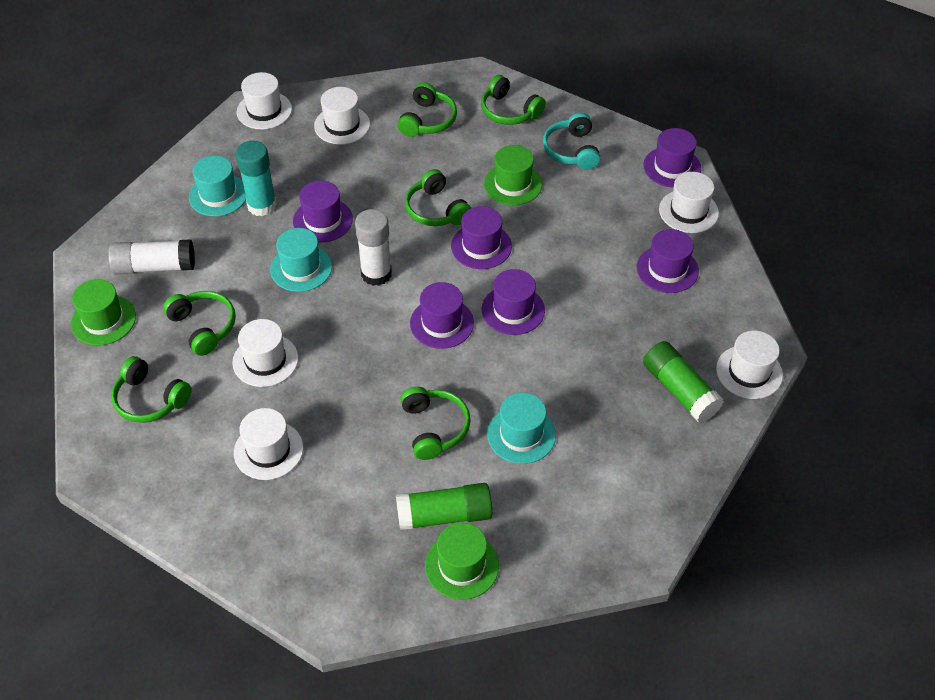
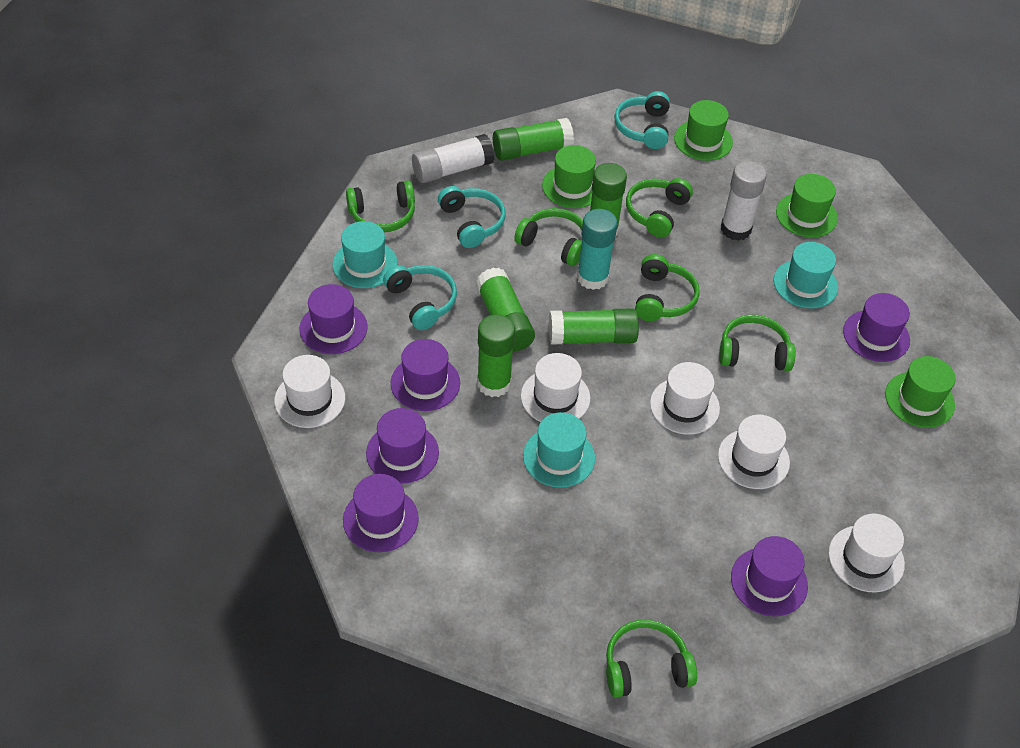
green glue stick: [396,483,492,531] [643,341,724,423] = 2 -> [476,268,535,352] [477,314,515,397] [493,118,574,161] [549,308,639,345] [590,163,627,238] = 5
green hat: [71,279,136,346] [425,523,499,600] [484,145,542,205] = 3 -> [542,145,596,208] [674,100,733,161] [776,174,838,238] [885,356,956,428] = 4
turquoise headphones: [543,113,601,170] = 1 -> [383,265,457,330] [438,186,506,248] [614,91,670,149] = 3
white hat: [232,319,298,387] [234,408,303,480] [237,72,292,130] [314,87,370,144] [659,172,719,233] [716,331,783,399] = 6 -> [274,355,345,428] [521,353,590,422] [650,362,720,435] [718,415,790,489] [828,514,905,592] = 5

